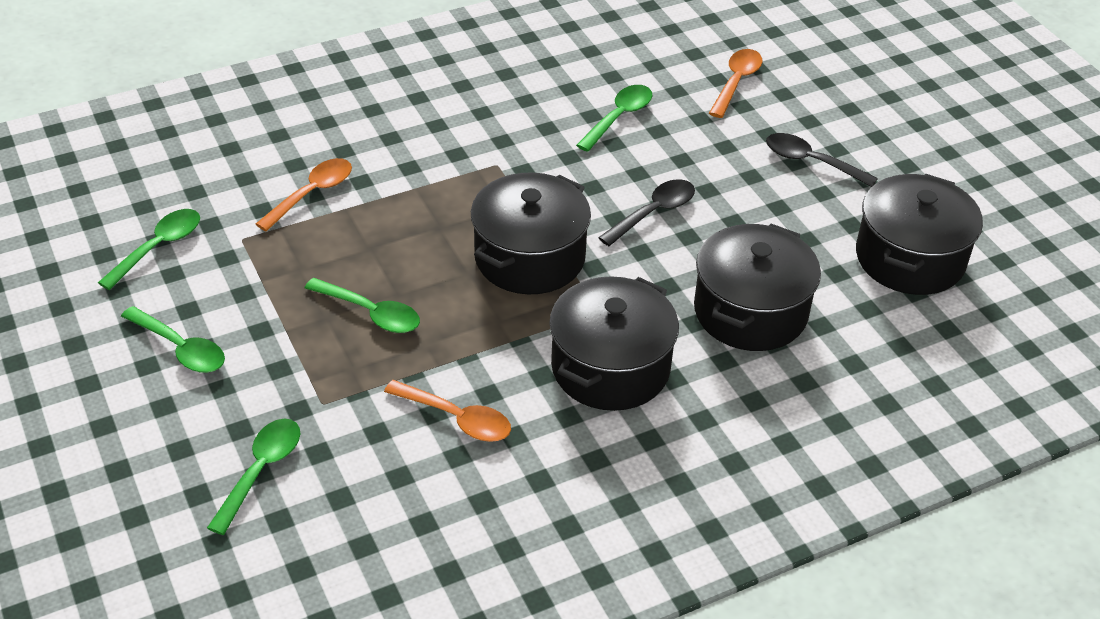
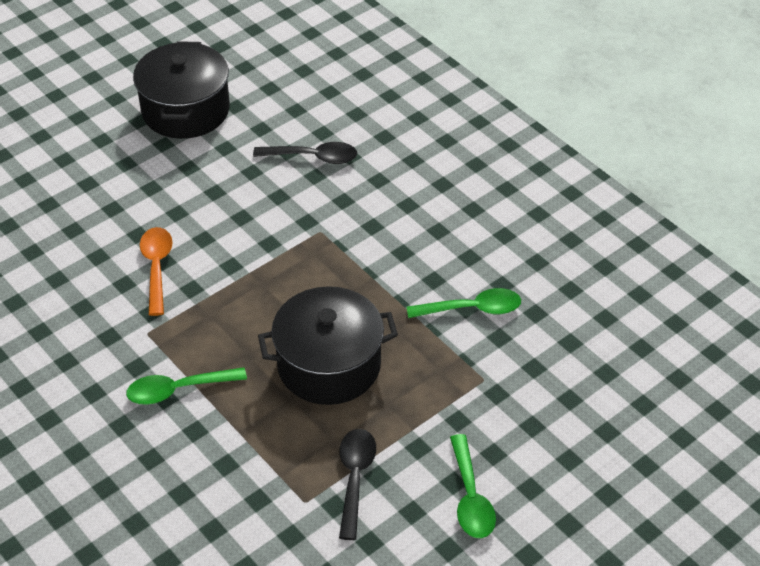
black pot: [471,172,591,294] [549,276,679,411] [694,224,821,351] [856,174,983,295] = 4 -> [133,41,230,139] [258,286,398,405] = 2
green spoon: [98,209,200,290] [121,306,225,373] [207,419,300,535] [305,278,420,333] [576,85,652,152] = 5 -> [126,367,247,405] [407,288,521,318] [450,434,496,538] = 3
orange spoon: [256,158,352,231] [384,380,511,442] [709,49,762,118] = 3 -> [140,227,173,316] = 1

